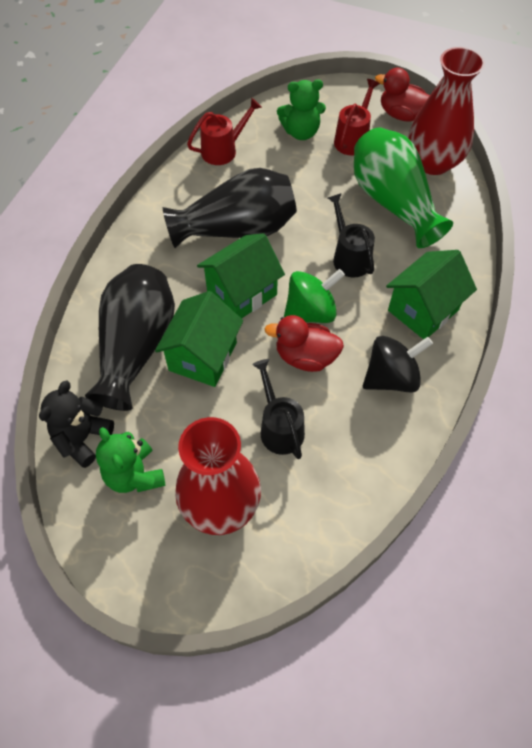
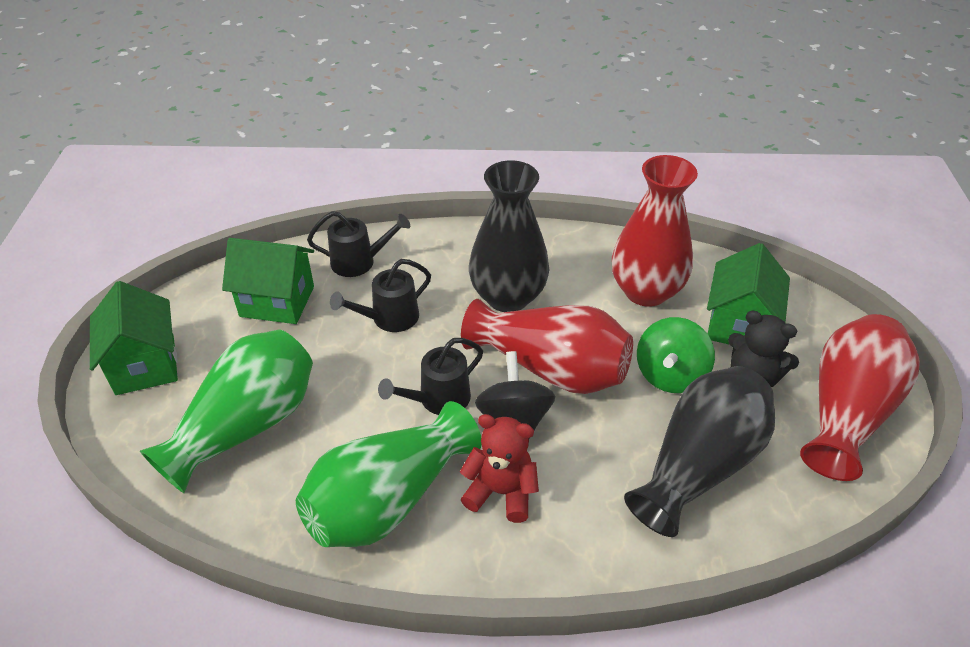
black watering can: [252,359,305,459] [328,193,375,278] = 2 -> [307,211,410,277] [330,259,431,332] [378,338,483,415] = 3
green teddy bear: [96,427,165,493] [277,79,326,140] = 2 -> none = 0
green vase: [354,127,453,248] = 1 -> [140,330,313,493] [296,401,482,547] = 2
red duck: [264,315,344,372] [375,68,430,122] = 2 -> none = 0
red teddy bear: none = 0 -> [460,414,539,523] = 1
red vase: [175,417,261,535] [408,47,485,175] = 2 -> [461,299,633,394] [612,155,698,307] [800,314,920,481] = 3
red watering can: [187,98,262,165] [334,79,380,156] = 2 -> none = 0

